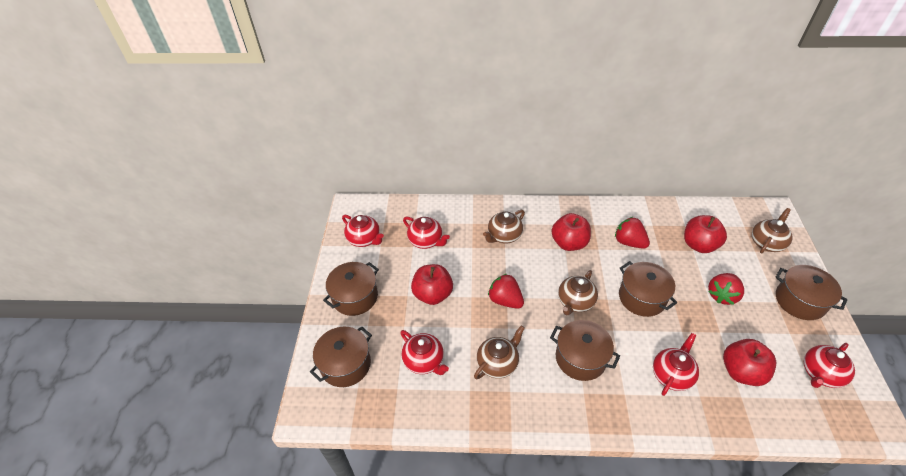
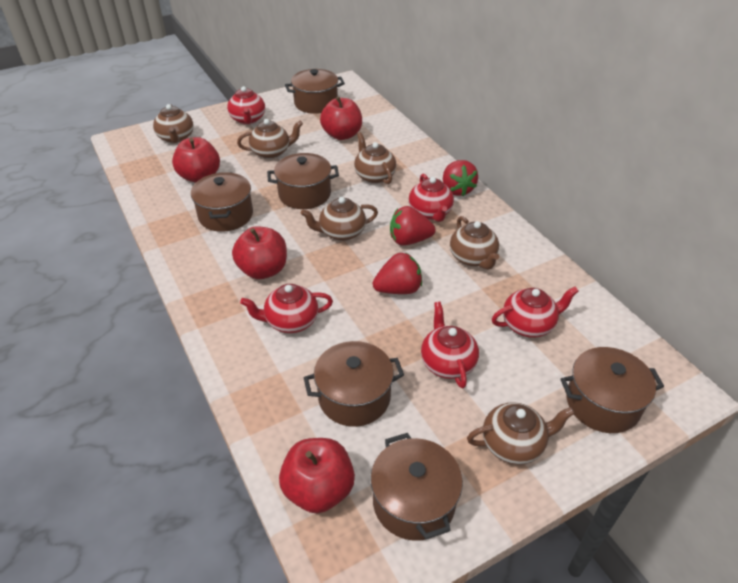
brown pot: [310,326,372,387] [323,262,379,316] [550,320,620,381] [619,261,677,317] [776,265,847,320] = 5 -> [191,172,253,232] [267,153,339,209] [285,69,345,114] [304,341,404,427] [370,433,463,541] [561,347,664,433] = 6
brown teapot: [474,325,525,379] [483,210,525,243] [558,270,598,315] [752,208,793,253] = 4 -> [153,104,194,143] [237,119,303,159] [301,197,378,241] [354,132,396,184] [450,216,499,270] [467,402,575,465] = 6

